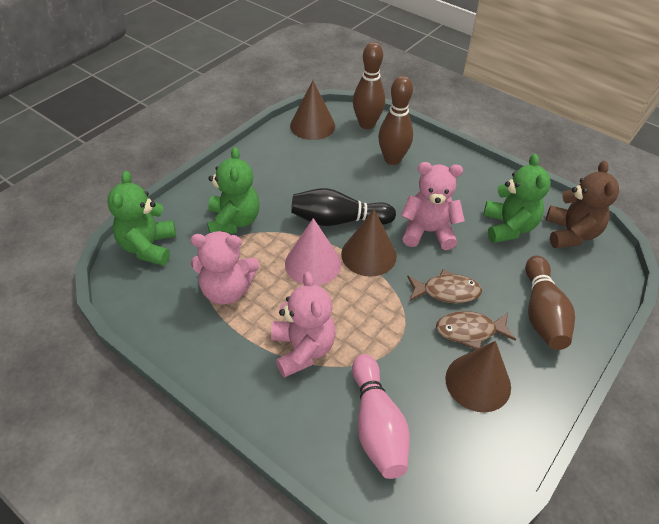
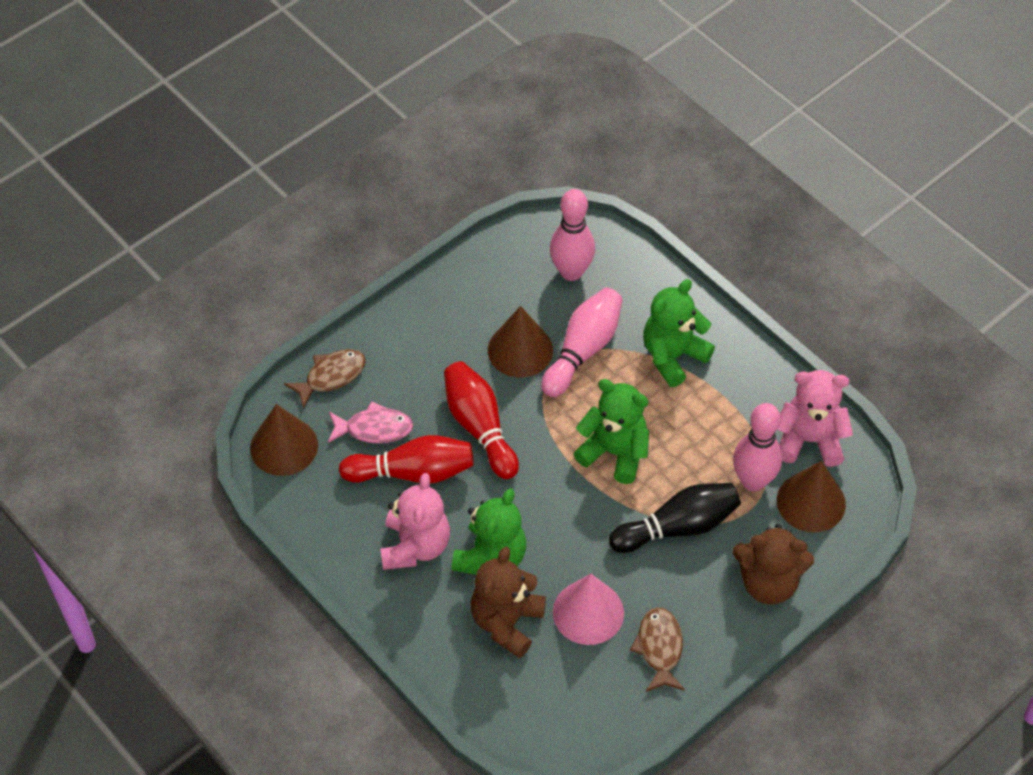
brown bowling pin: [353,42,385,129] [378,76,413,165] [525,255,575,350] = 3 -> none = 0
brown teddy bear: [546,161,619,248] = 1 -> [471,547,546,658] [732,524,814,604] = 2
pink bowling pin: [352,354,410,479] = 1 -> [541,287,623,397] [550,189,595,281] [733,403,782,491] = 3
pink fish: none = 0 -> [328,401,413,444] = 1
pink teddy bear: [191,231,259,305] [271,272,336,378] [401,162,465,250] = 3 -> [381,473,450,570] [778,370,853,467] = 2
red bowling pin: none = 0 -> [339,435,473,483] [444,361,519,479] = 2

